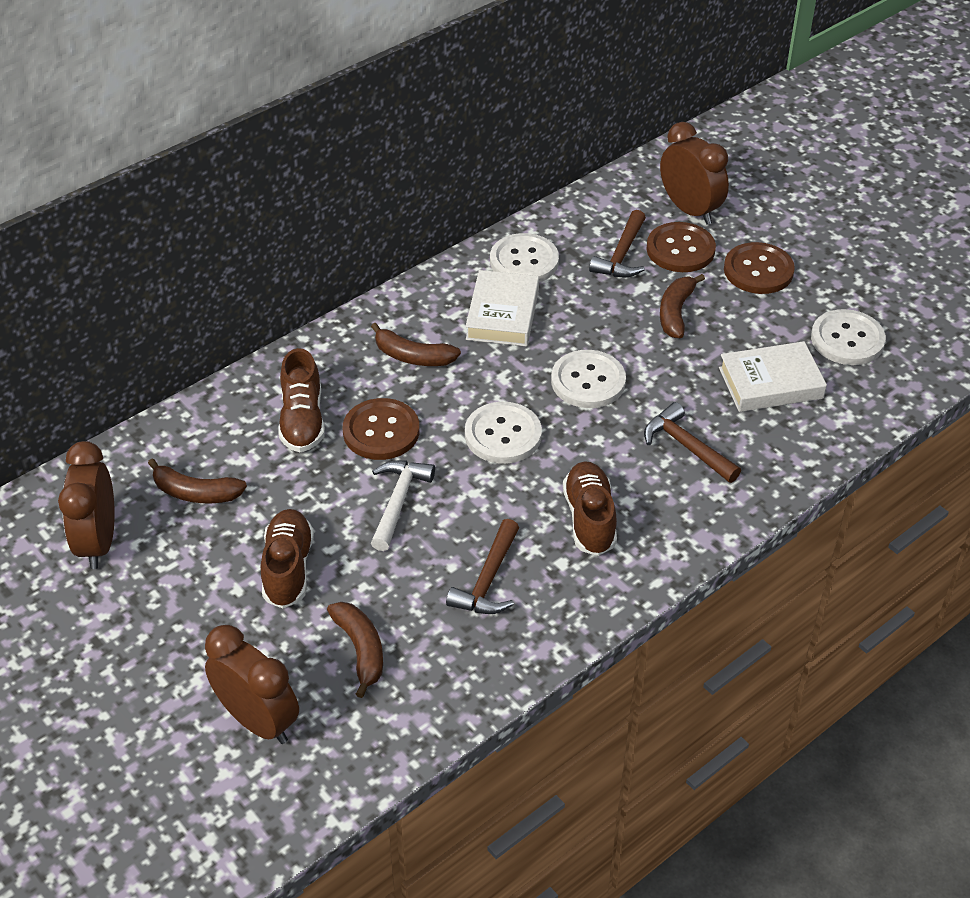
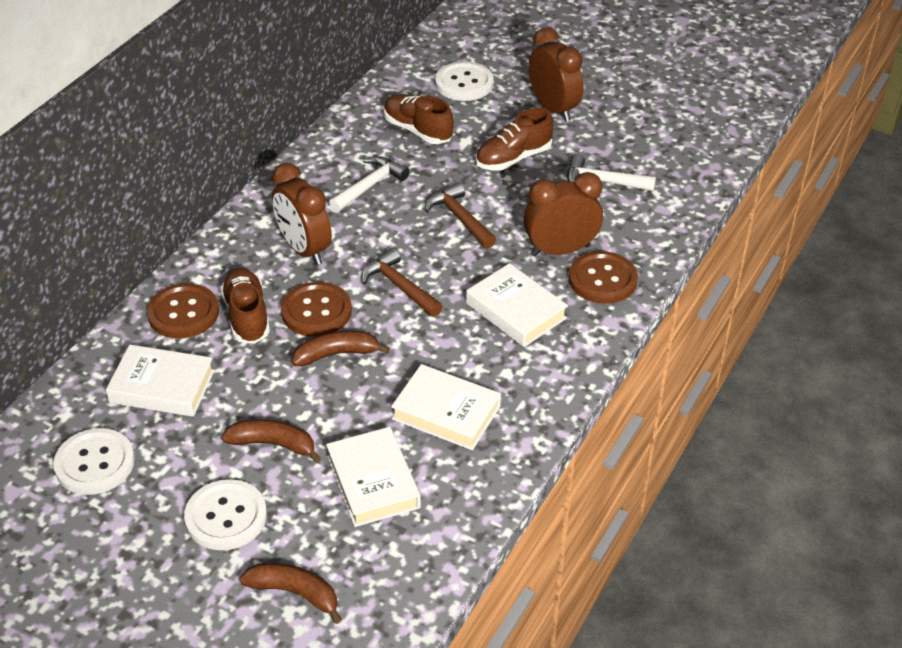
brown banana: [148,458,247,503] [327,602,383,698] [371,323,461,366] [660,274,705,338] = 4 -> [222,419,321,463] [240,563,342,624] [292,331,390,366] = 3
brown hammer: [446,519,519,614] [589,210,646,277] [644,402,741,483] = 3 -> [362,248,443,317] [425,182,496,249] = 2
white book: [465,270,539,347] [719,341,827,412] = 2 -> [106,345,215,417] [326,427,421,527] [391,364,501,450] [466,263,568,347] = 4
white button: [465,402,542,464] [490,233,559,282] [551,350,626,408] [811,309,886,365] = 4 -> [53,428,135,495] [184,479,267,550] [435,61,494,101] = 3
white hammer: [371,460,435,551] = 1 -> [329,156,409,212] [567,154,656,191] = 2

